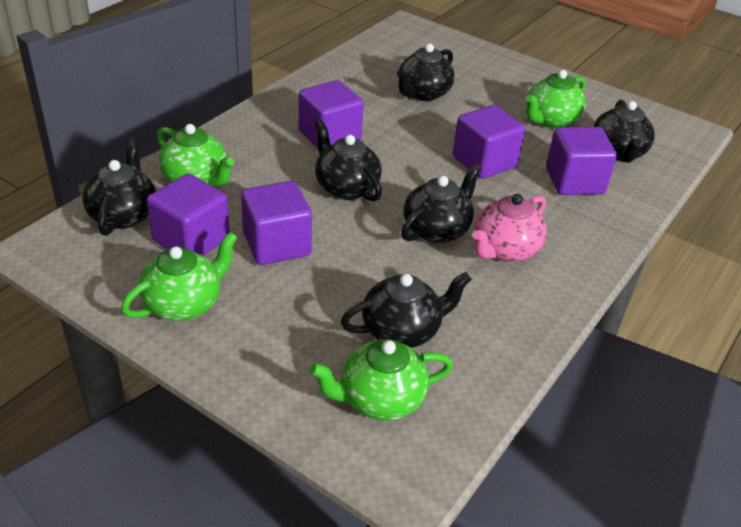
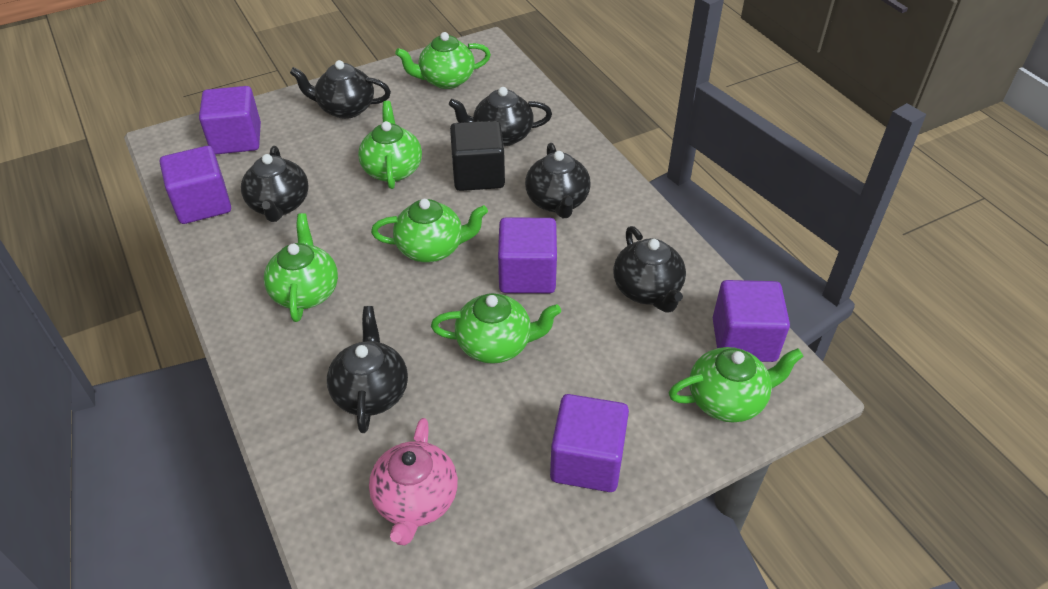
black cube: none = 0 -> [450,121,505,191] = 1
green teapot: [121,232,238,321] [157,124,234,187] [309,339,453,421] [526,70,586,128] = 4 -> [264,213,338,322] [358,101,422,189] [371,199,488,263] [395,32,491,89] [431,293,561,364] [669,347,804,423] = 6

